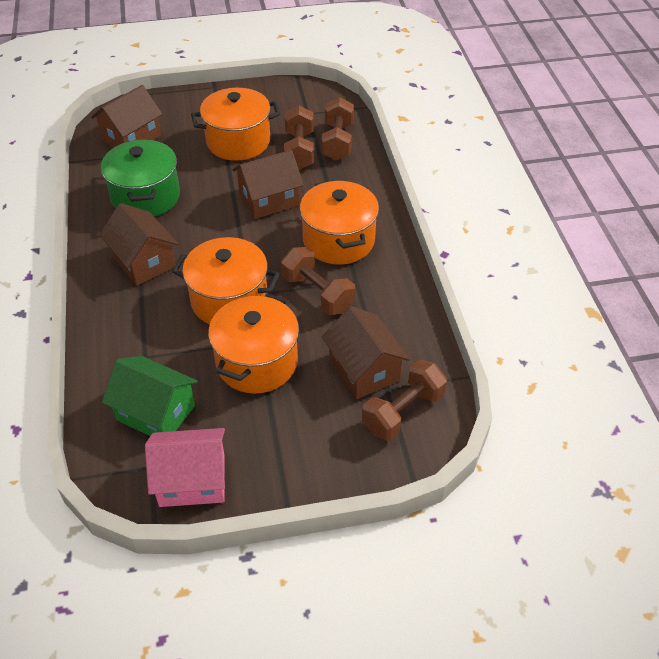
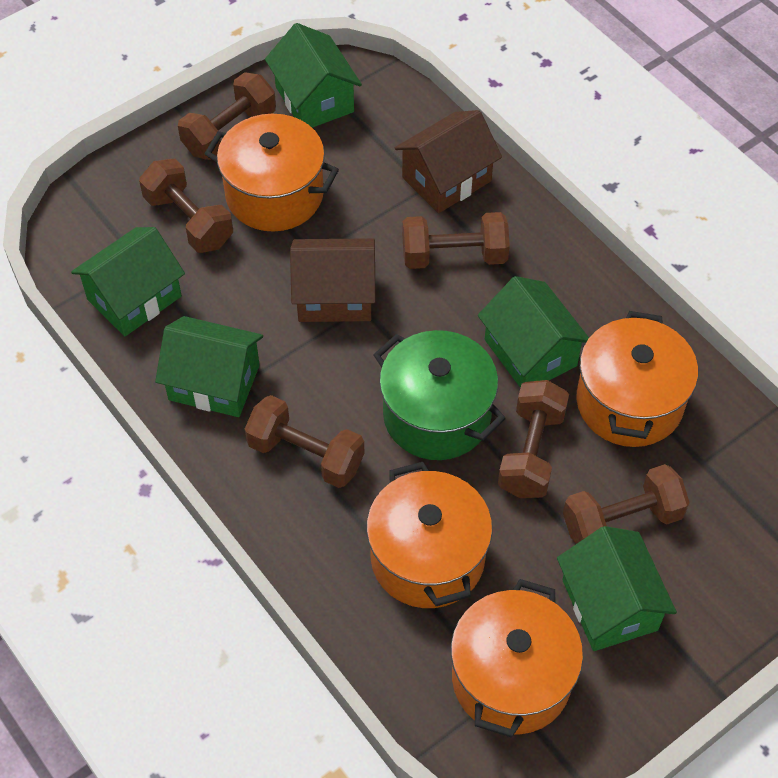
brown dumbbell: [281,247,355,315] [284,106,314,170] [322,97,354,160] [362,360,447,441] = 4 -> [139,159,233,253] [178,72,276,160] [245,395,364,488] [402,212,510,269] [498,380,569,498] [563,464,690,544] = 6
brown house: [91,85,162,148] [99,203,178,286] [232,150,304,219] [322,306,410,399] = 4 -> [290,238,376,322] [395,110,502,213] = 2
green house: [102,356,198,436] = 1 -> [71,227,185,337] [155,316,263,417] [265,23,362,128] [478,276,589,388] [557,526,677,651] = 5
pink house: [145,428,225,507] = 1 -> none = 0

